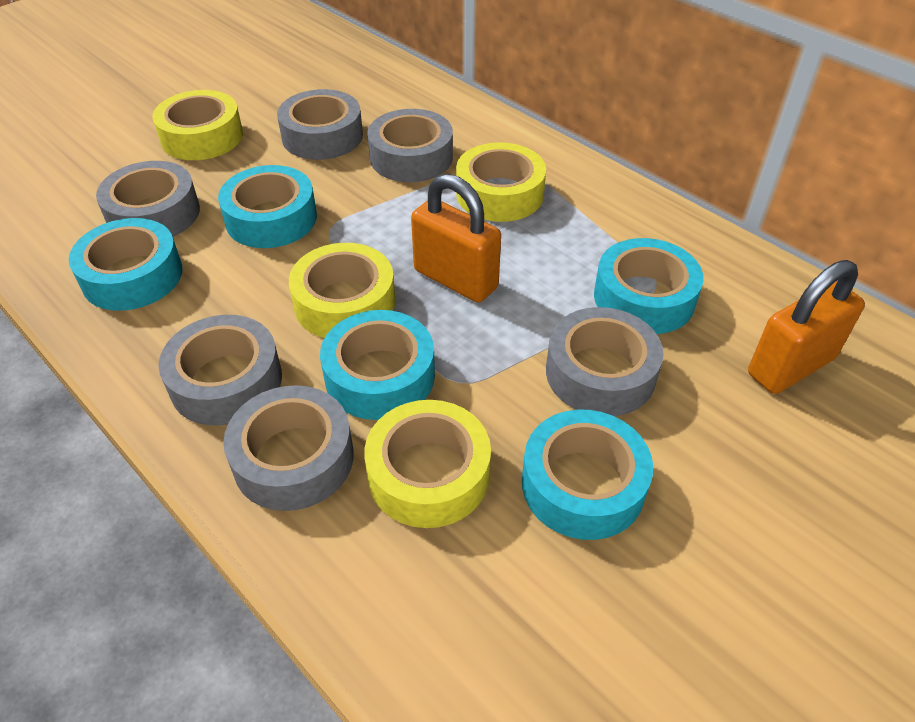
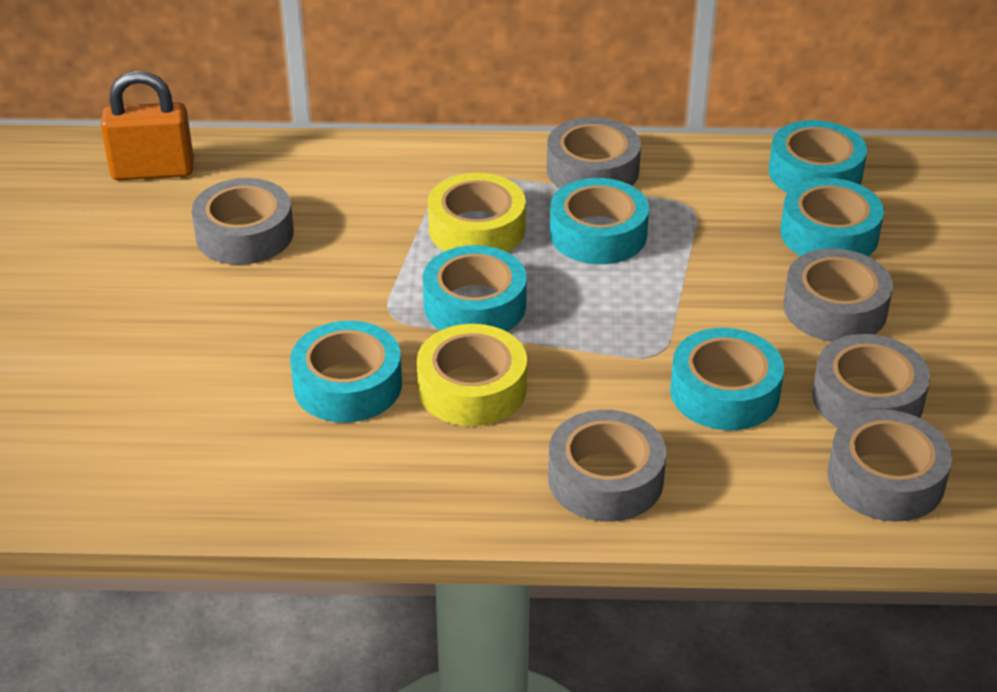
orange padlock: [411,174,501,303] [748,260,865,394] = 2 -> [101,71,194,180] = 1
turquoise tape: [69,218,183,311] [218,165,317,248] [320,310,435,420] [522,410,653,540] [594,238,703,334] = 5 -> [290,321,402,422] [423,245,527,332] [550,178,649,264] [670,328,784,430] [769,120,867,193] [780,178,884,256] = 6
yellow tape: [152,90,243,160] [289,243,395,338] [364,400,491,528] [456,142,546,222] = 4 -> [417,324,527,426] [428,173,526,252] = 2

